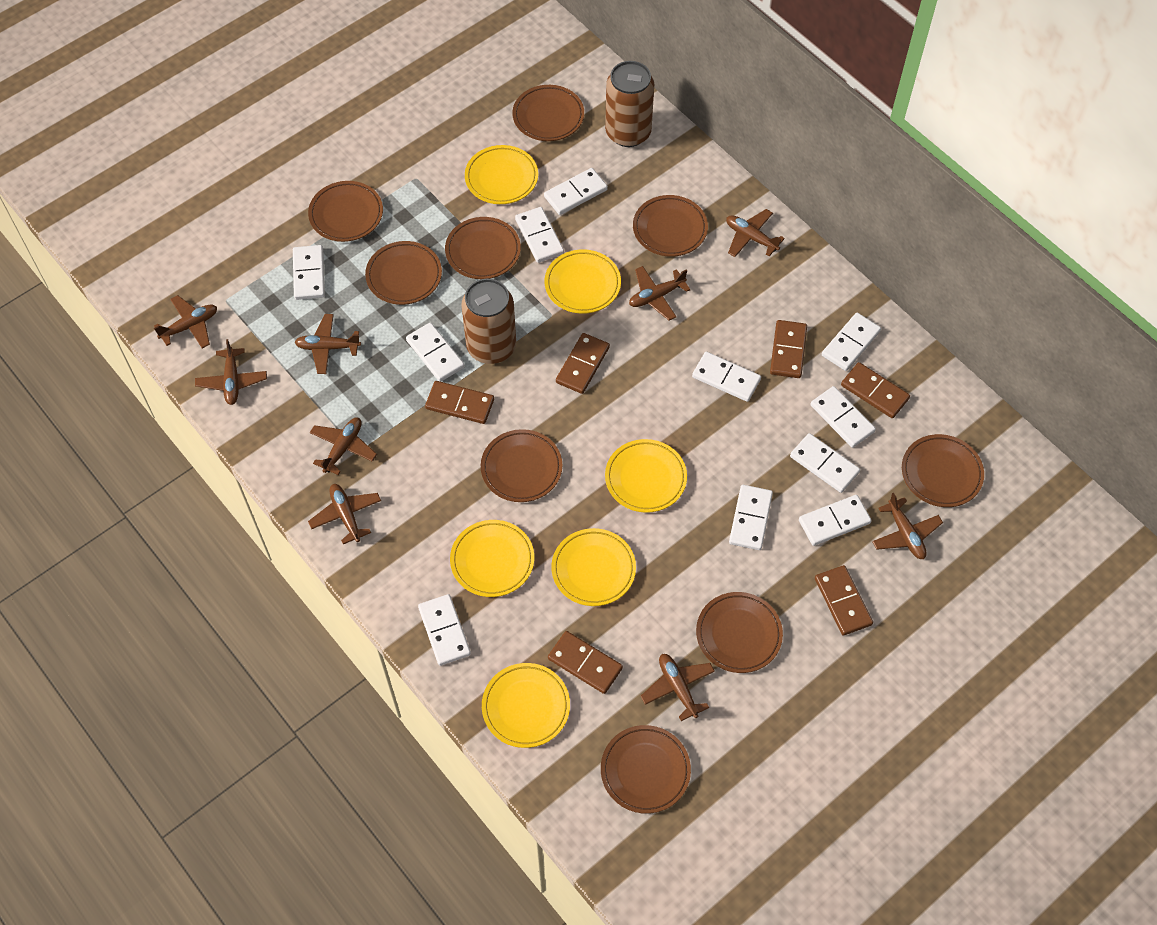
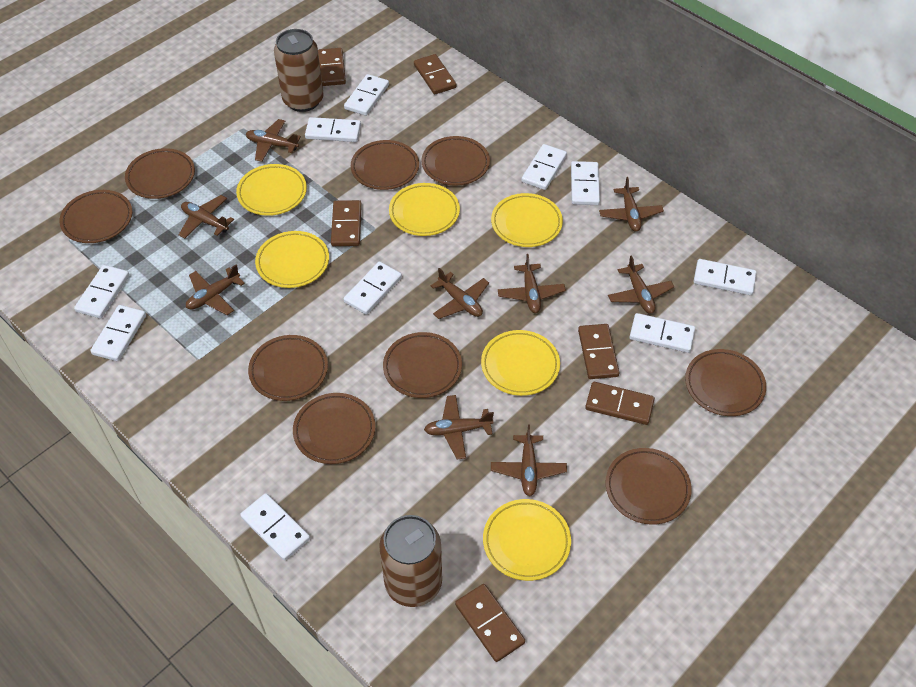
white domino: [293,245,325,300] [406,322,465,382] [418,594,471,666] [515,207,564,263] [544,168,608,215] [692,352,761,402] [729,485,773,550] [790,433,860,493] [799,495,872,546] [811,386,876,448] [822,313,881,371] = 11 -> [74,265,130,319] [90,305,146,361] [240,493,310,561] [305,117,361,142] [344,74,389,116] [344,261,402,315] [521,144,567,190] [571,161,600,205] [630,313,695,353] [693,259,757,295] = 10

